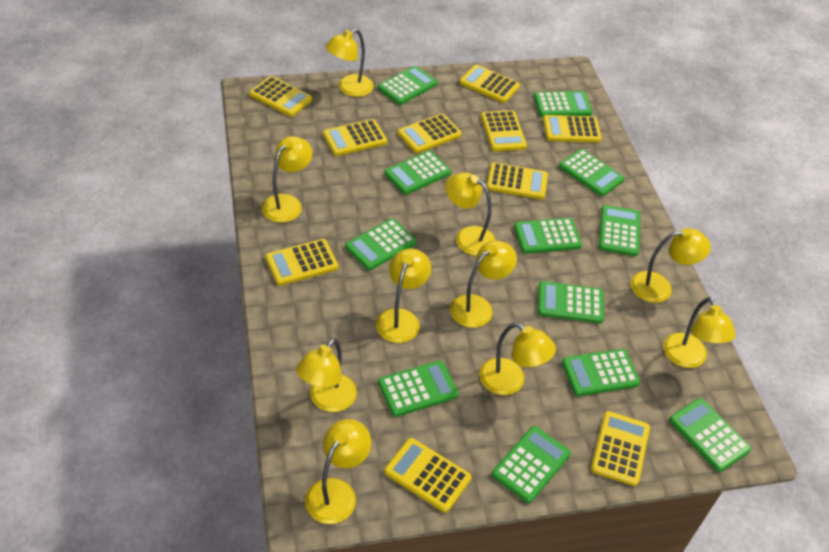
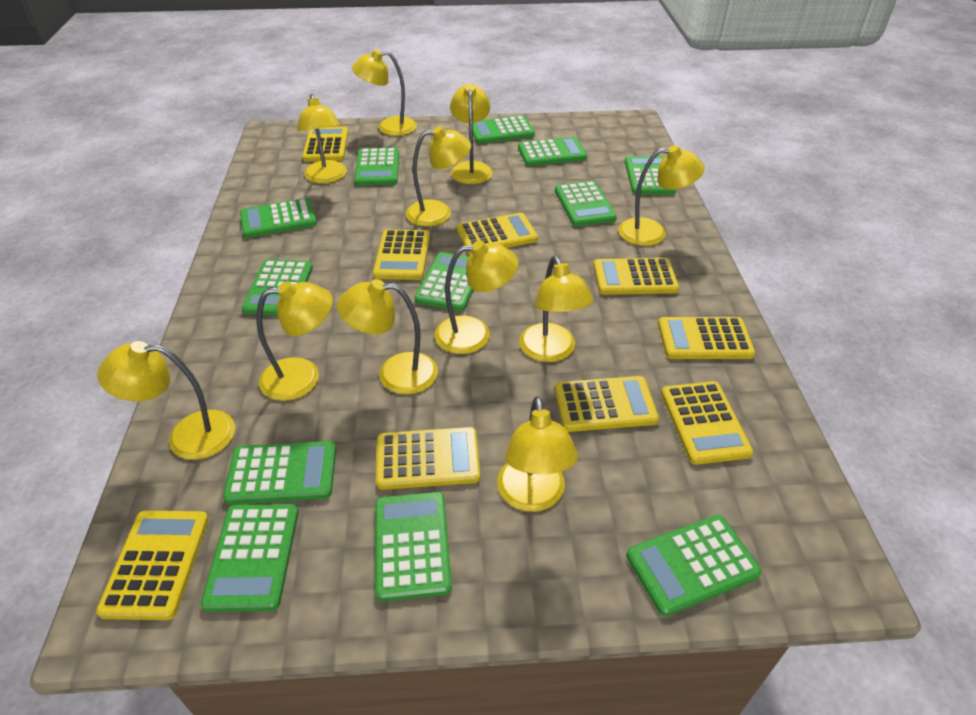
yellow calculator: [249,76,312,117] [265,239,338,286] [323,119,387,156] [384,438,471,513] [397,113,462,153] [459,65,520,103] [481,110,527,151] [487,162,548,199] [543,115,602,143] [591,411,650,486] = 10 -> [96,511,209,620] [302,127,348,162] [373,229,430,280] [376,427,480,490] [457,213,538,254] [554,376,659,432] [593,258,679,295] [658,317,755,359] [661,381,753,465] = 9
yellow lamp: [262,136,312,223] [296,338,357,412] [305,419,371,524] [325,29,374,97] [376,249,431,343] [445,172,496,256] [450,240,517,328] [479,323,556,395] [631,228,711,303] [663,297,736,368] = 10 -> [97,341,235,460] [256,281,333,401] [297,94,347,183] [337,279,438,395] [352,49,417,136] [406,126,471,226] [434,240,519,354] [450,84,493,184] [497,396,578,512] [519,256,594,362] [618,145,705,246] = 11

